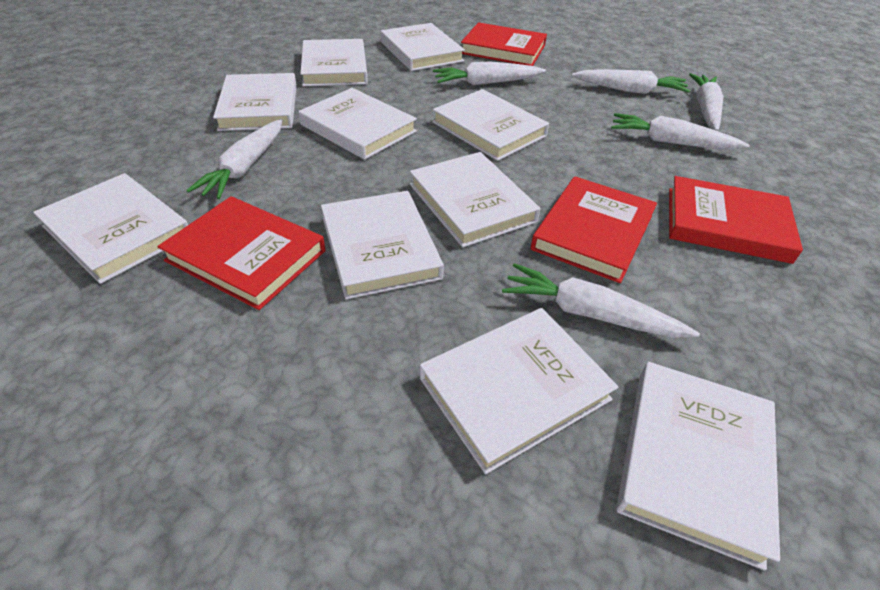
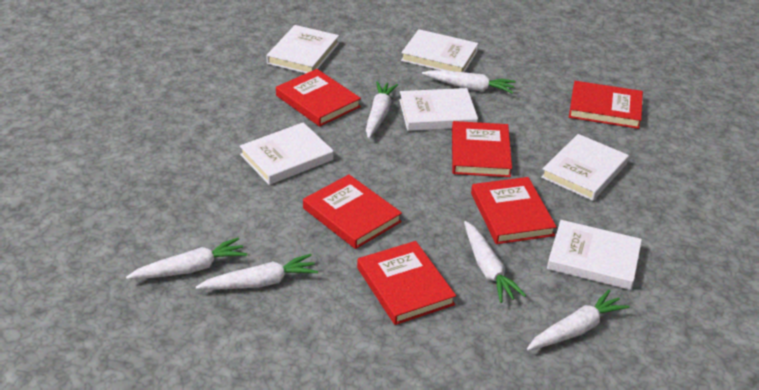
red book: [157,196,326,310] [461,22,547,66] [530,176,657,283] [669,176,803,264] = 4 -> [276,69,361,127] [303,174,402,249] [357,241,456,325] [452,121,512,177] [471,177,557,244] [569,81,643,129] = 6
white book: [33,173,188,284] [213,73,297,131] [298,88,417,160] [300,39,368,86] [321,191,444,299] [380,23,465,71] [410,152,540,247] [420,308,618,474] [432,89,549,161] [616,362,780,570] = 10 -> [240,122,334,185] [266,25,339,73] [399,88,478,131] [401,29,478,72] [541,134,629,201] [547,220,642,290] = 6

